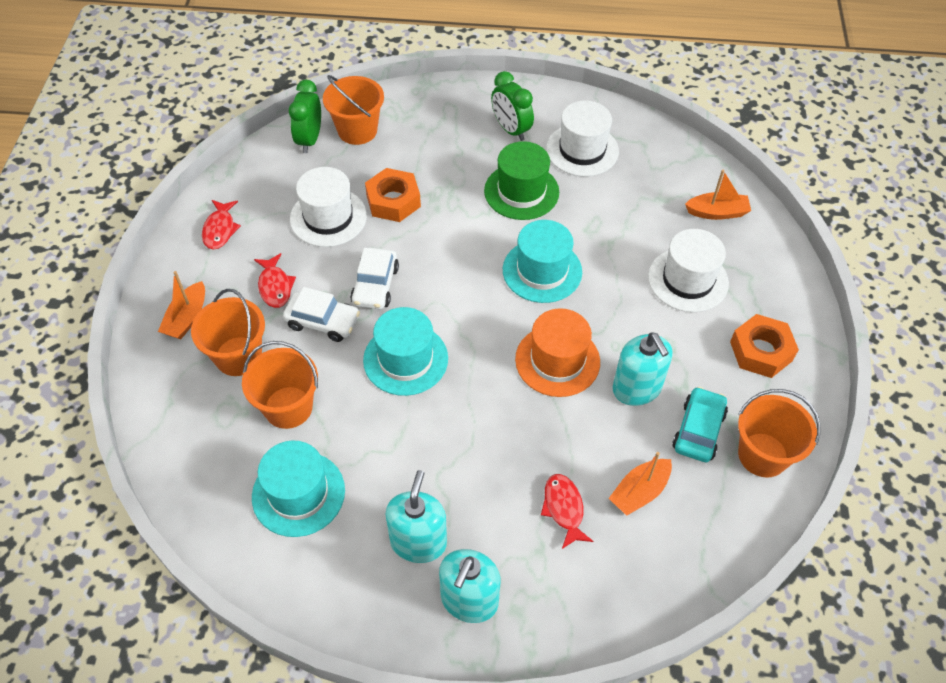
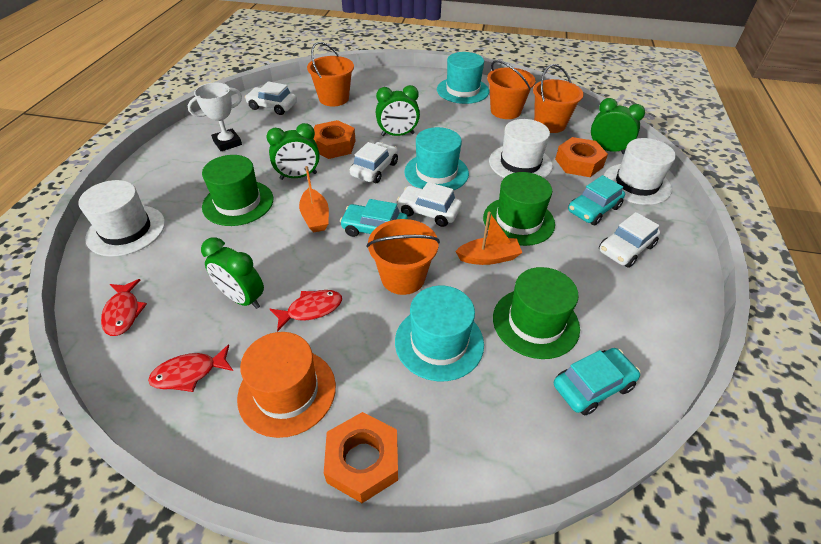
green clock: [289,80,321,153] [491,71,534,141] = 2 -> [201,237,264,309] [266,123,320,180] [376,85,420,136] [591,98,645,154] = 4
green hat: [484,141,559,220] = 1 -> [202,155,273,226] [483,172,555,246] [493,267,580,359] = 3
orange boat: [158,271,205,339] [609,452,672,516] [685,170,751,220] = 3 -> [299,166,329,233] [455,212,522,265] = 2
orange nut: [365,168,421,222] [730,314,799,378] = 2 -> [313,120,356,159] [324,412,398,503] [555,137,608,177] = 3
turquoise car: [672,387,728,462] = 1 -> [340,199,408,237] [554,348,640,416] [568,175,625,225] = 3
turquoise soap dispenser: [385,470,447,563] [439,549,500,623] [612,332,673,406] = 3 -> none = 0
white car: [283,287,360,342] [350,248,399,309] = 2 -> [245,81,297,115] [350,142,398,183] [397,182,462,227] [599,212,660,268] = 4
white trophy: none = 0 -> [188,82,242,151] = 1

